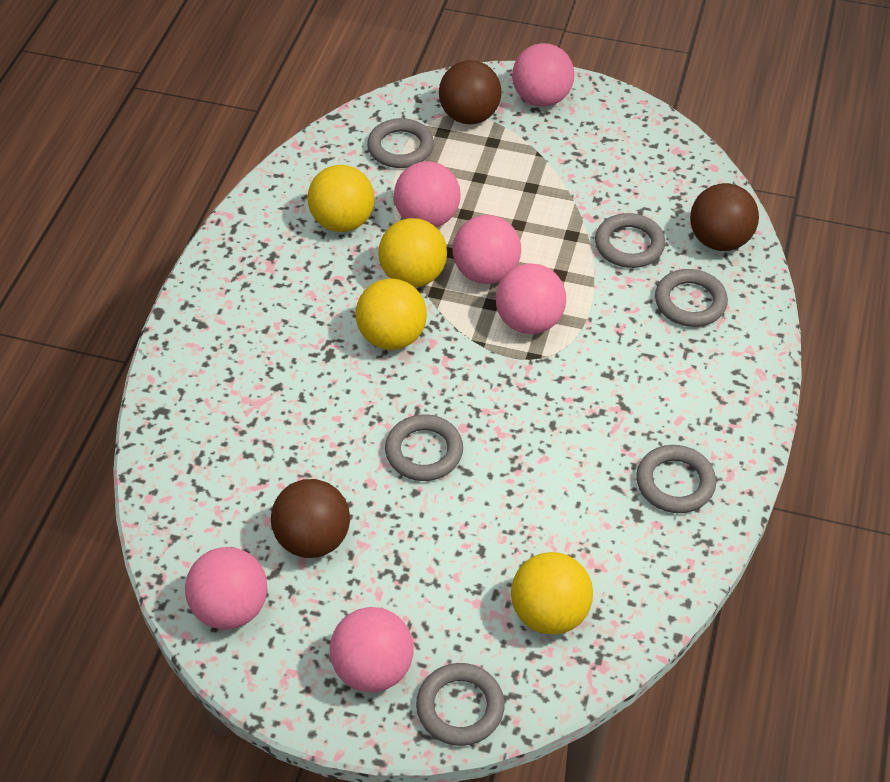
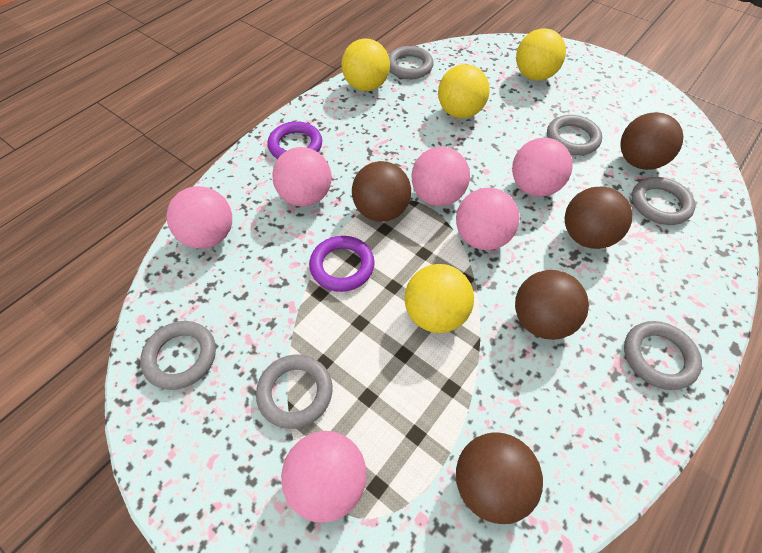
brown ball: [271,479,350,558] [439,60,501,124] [690,183,759,251] = 3 -> [352,161,411,222] [456,432,543,524] [515,270,589,340] [565,186,632,249] [620,112,683,170] = 5
purple ring: none = 0 -> [267,121,322,159] [309,236,375,292] = 2

